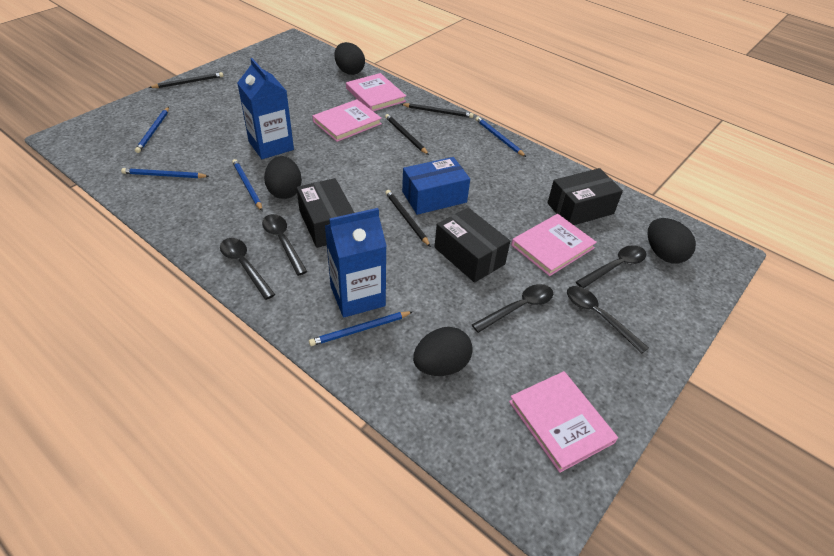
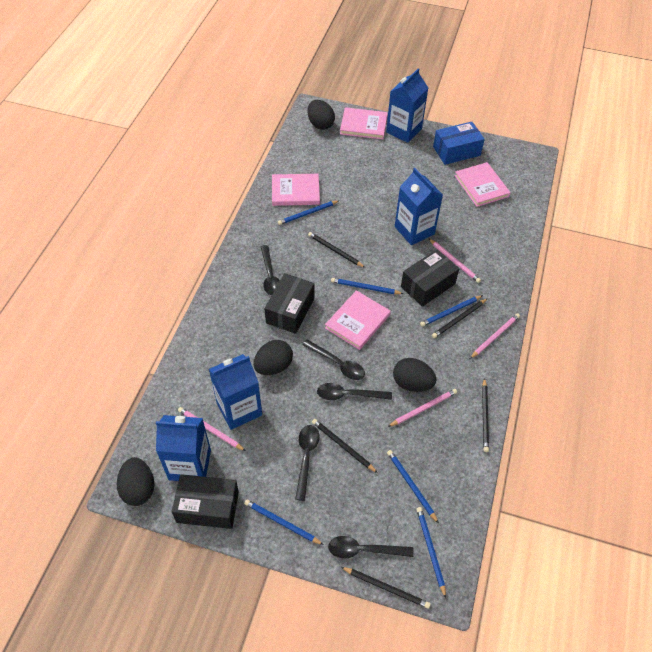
black pencil: [149,72,223,88] [385,114,429,155] [385,190,431,247] [401,103,474,118] = 4 -> [308,232,365,268] [312,419,378,473] [341,567,431,609] [432,298,488,338] [482,378,489,452] = 5
blue carton: [237,58,294,159] [325,208,387,318] = 2 -> [156,415,211,481] [209,354,262,430] [386,69,428,143] [395,168,443,245] = 4
blue pencil: [121,168,209,178] [135,107,169,153] [232,159,262,211] [309,311,413,346] [475,116,526,157] = 5 -> [244,499,323,545] [278,200,340,225] [331,278,403,294] [387,450,439,524] [416,507,446,598] [420,295,483,327] = 6
pink pencil: none = 0 -> [178,407,246,451] [388,389,457,427] [428,238,481,283] [470,313,520,359] = 4

